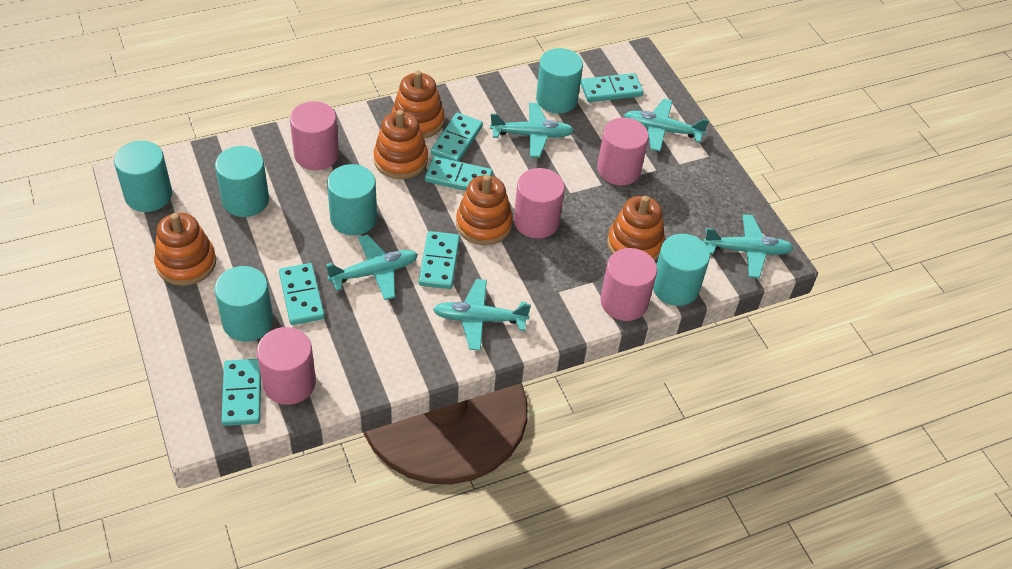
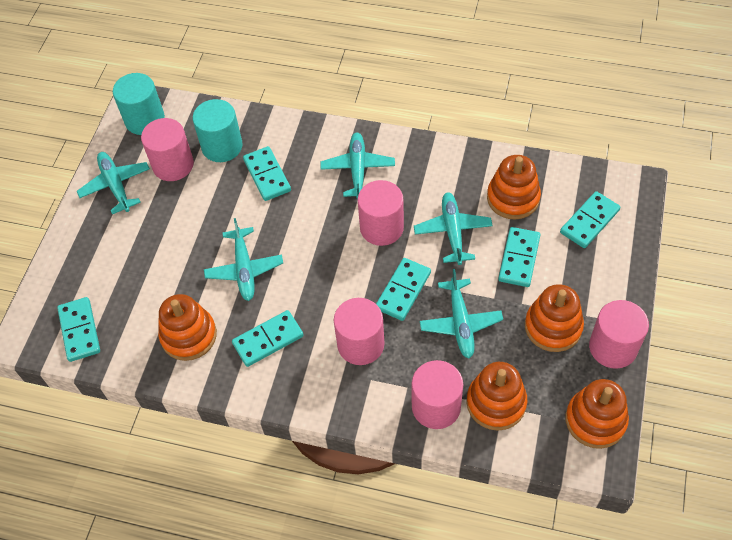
turquoise cylinder: [114,141,172,212] [214,266,273,342] [215,146,269,217] [327,164,377,235] [536,48,583,114] [653,234,710,306] = 6 -> [113,73,165,135] [193,99,242,162] = 2

